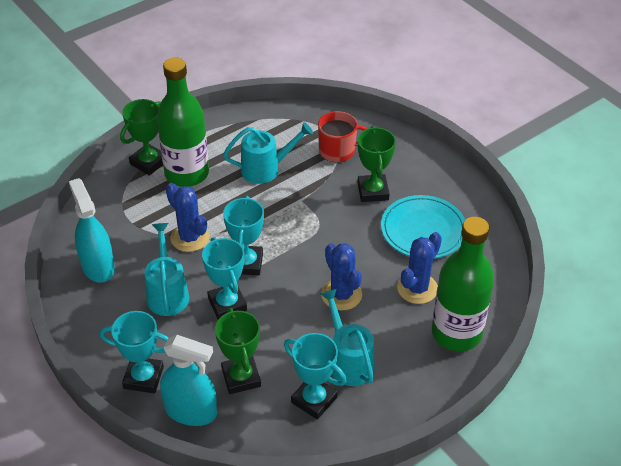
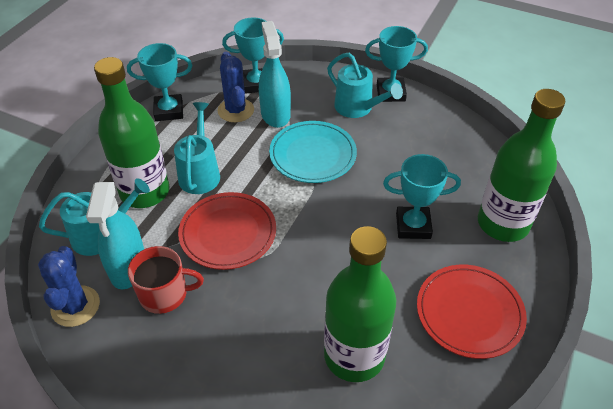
blue cactus: [166,183,209,252] [321,243,362,310] [397,232,442,304] = 3 -> [38,246,100,327] [217,52,254,122] = 2
green bottle: [157,58,209,187] [432,217,494,351] = 2 -> [94,57,170,208] [324,226,397,382] [478,89,565,242] = 3
green trophy: [120,99,163,176] [215,308,261,394] [357,126,396,202] = 3 -> none = 0
red plate: none = 0 -> [178,192,276,270] [417,265,527,359] = 2

